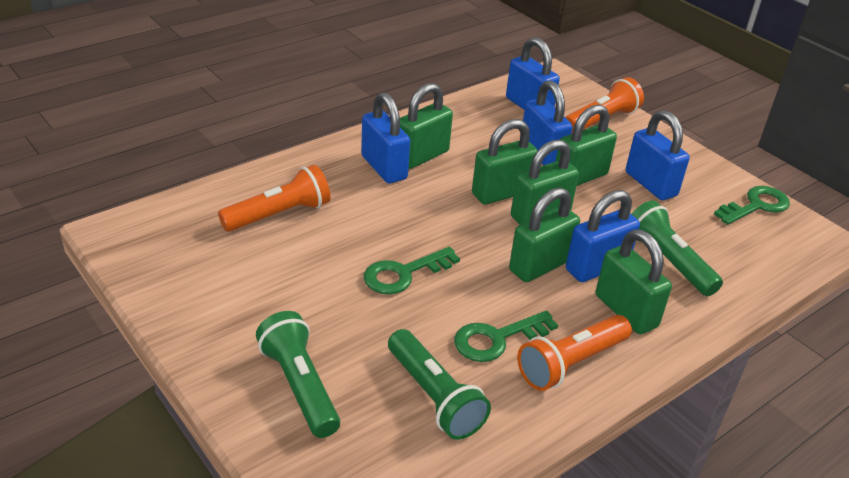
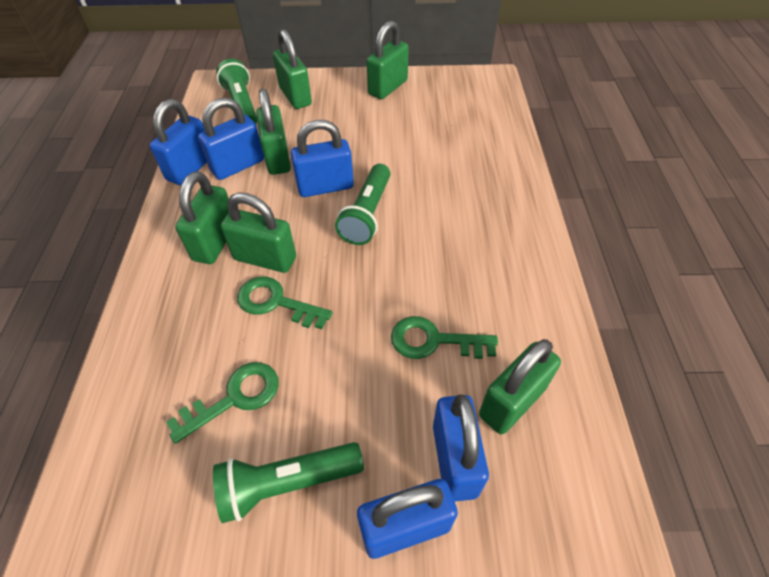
orange flashlight: [218,165,330,232] [517,315,632,391] [565,77,644,133] = 3 -> none = 0

